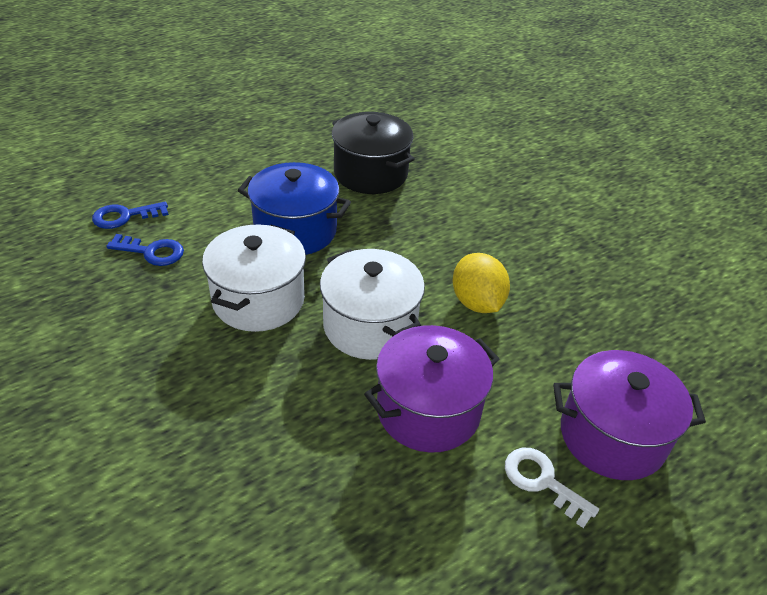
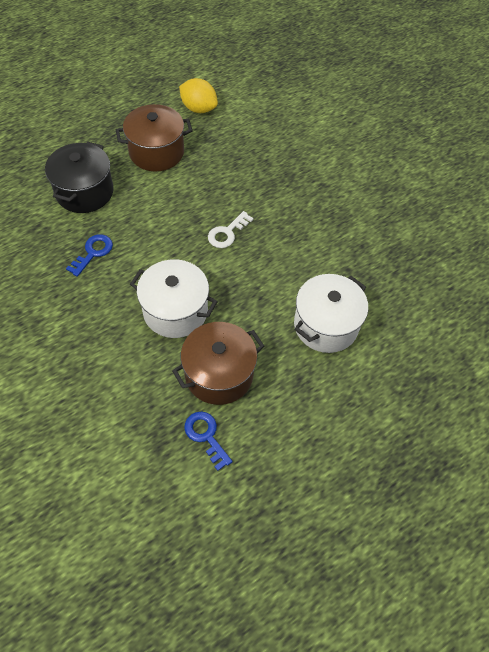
blue pot: [238,162,351,255] = 1 -> none = 0
brown pot: none = 0 -> [116,104,193,171] [172,322,264,405] = 2
purple pot: [364,325,499,453] [553,350,706,480] = 2 -> none = 0

